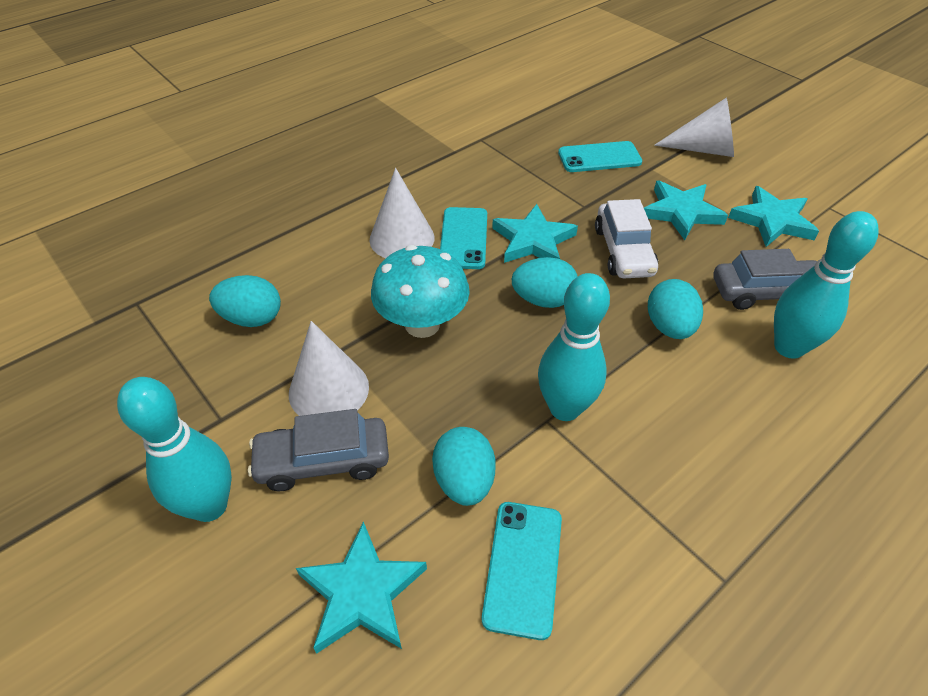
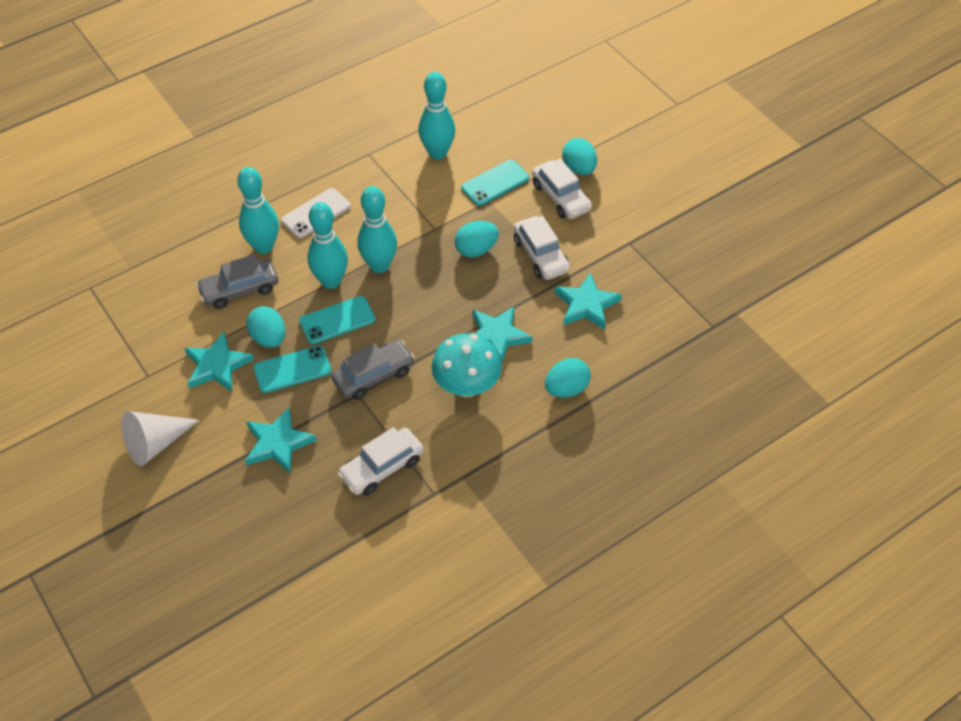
turquoise bowling pin: [117,377,232,522] [538,273,610,421] [774,211,879,359] = 3 -> [237,167,279,254] [307,202,348,289] [357,186,397,273] [418,72,455,159] = 4
white car: [595,199,658,278] = 1 -> [337,427,424,496] [513,216,570,280] [532,159,592,219] = 3
white cone: [289,321,369,416] [369,168,435,258] [654,98,734,157] = 3 -> [121,411,200,466] = 1
white phone: none = 0 -> [281,188,351,238] = 1

